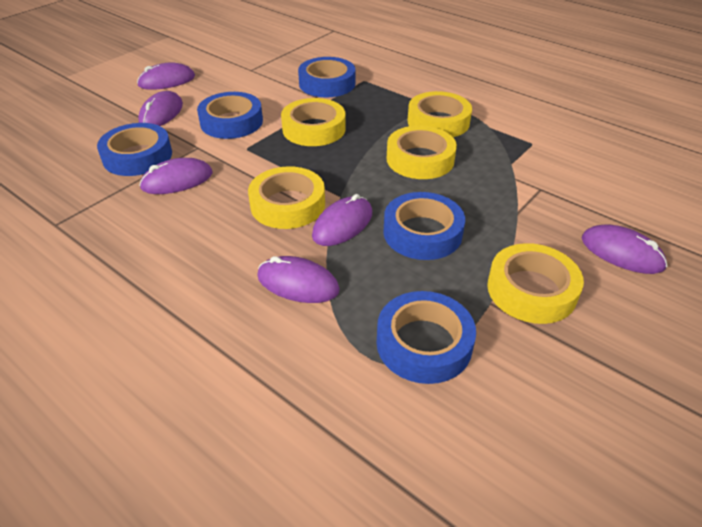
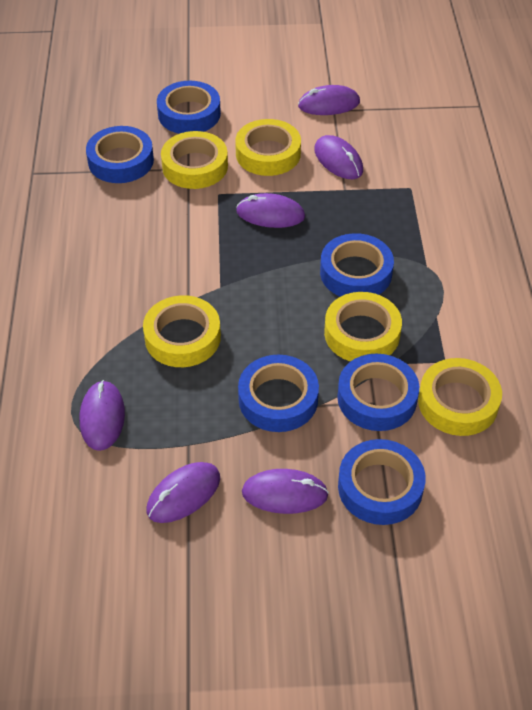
blue tape: [97,123,172,176] [197,92,263,139] [298,57,355,97] [376,291,476,384] [383,192,465,260] = 5 -> [86,126,154,183] [157,81,221,134] [238,355,319,432] [320,233,394,297] [337,354,419,431] [338,439,426,525] = 6

